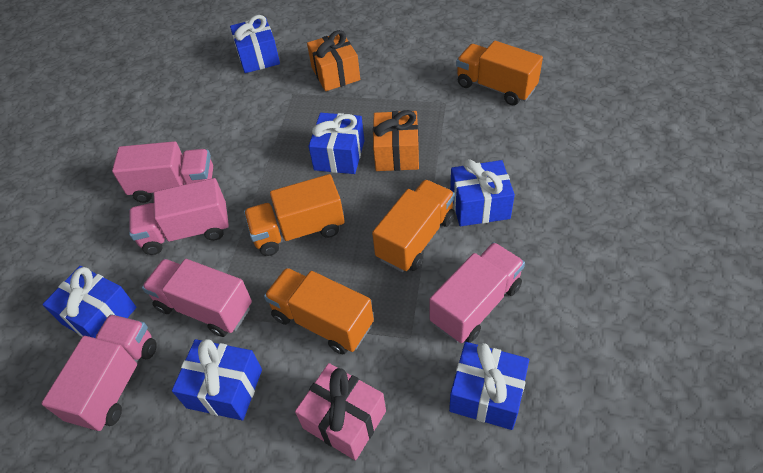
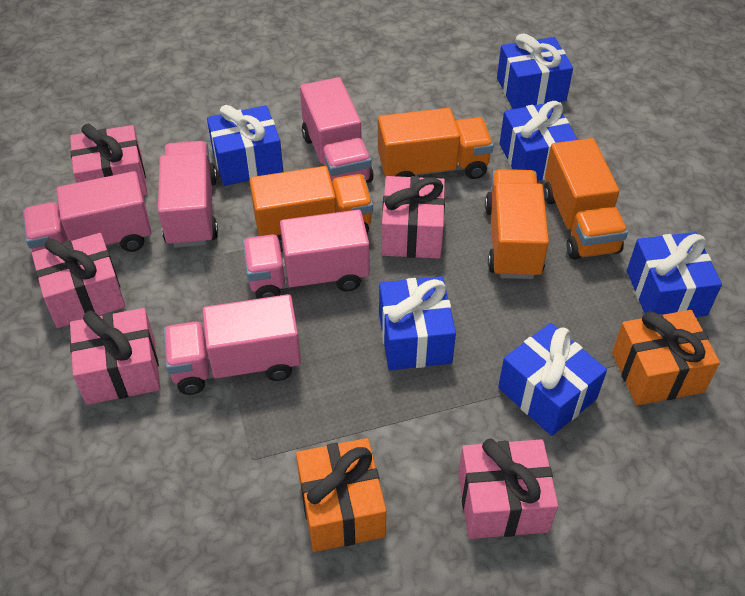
pink gift: [295,363,386,461] = 1 -> [32,233,126,328] [70,124,147,195] [70,308,161,405] [382,176,445,258] [458,439,558,539] = 5

